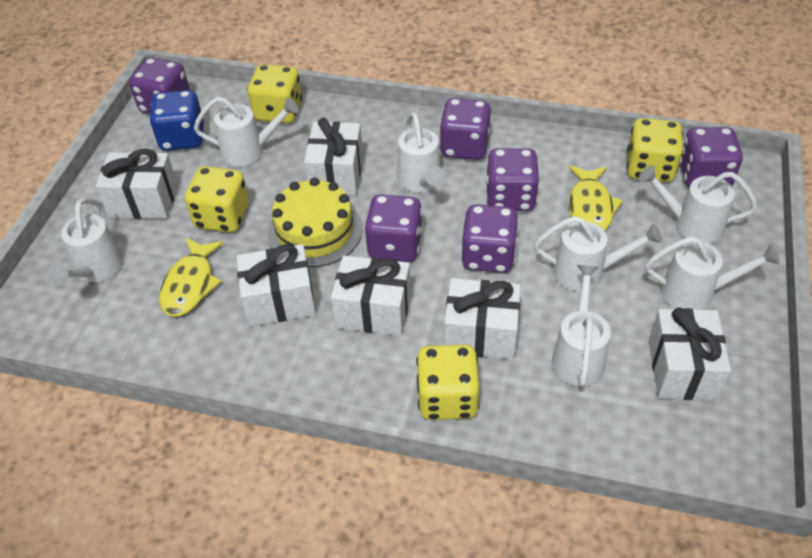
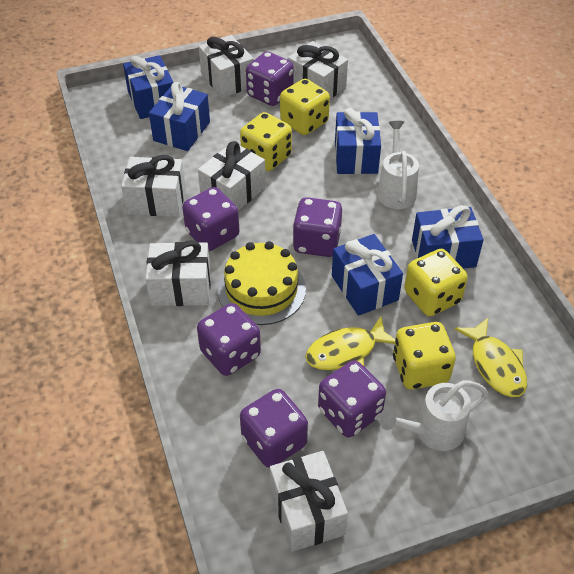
blue dice: [149,90,204,151] = 1 -> none = 0
blue gift: none = 0 -> [123,55,174,119] [149,82,210,151] [332,234,403,316] [335,108,381,174] [412,205,484,269] = 5
white watering can: [48,198,123,285] [194,97,299,166] [397,112,445,192] [534,216,662,291] [552,265,611,387] [639,165,757,244] [645,236,780,310] = 7 -> [377,121,419,209] [379,380,489,451] = 2

